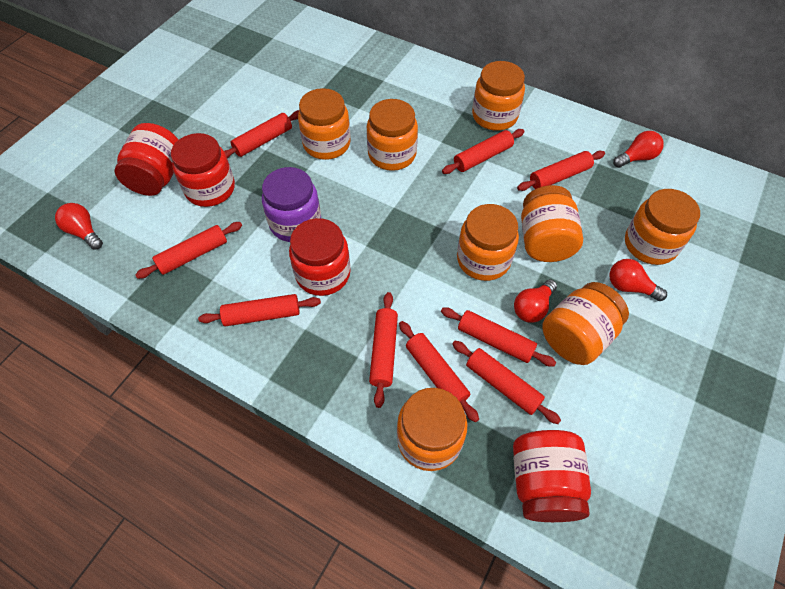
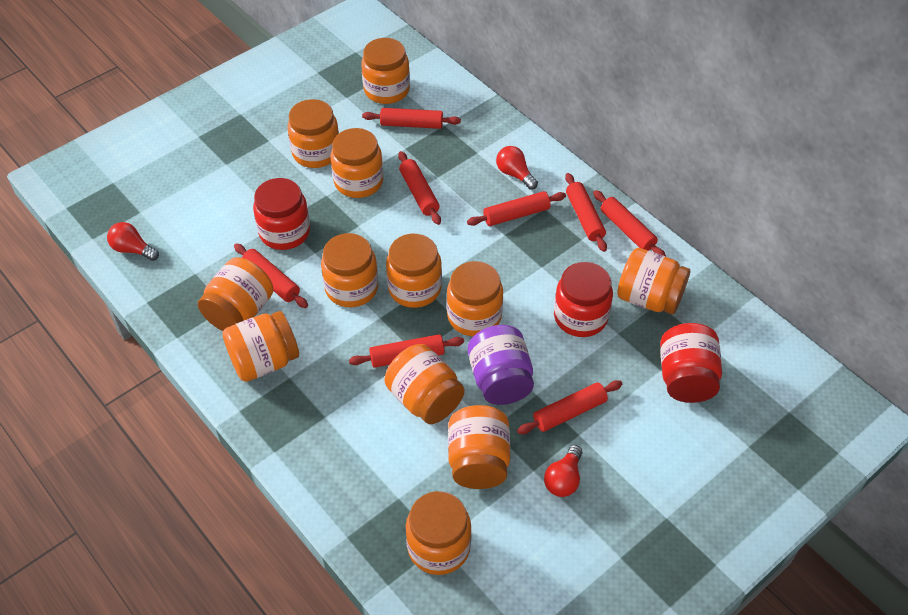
orange jar: [298,88,351,160] [367,99,418,171] [397,388,467,471] [457,204,519,281] [472,61,525,131] [521,185,583,262] [542,282,629,365] [625,189,700,265] = 8 -> [198,257,273,331] [223,311,299,382] [287,99,339,168] [321,233,378,307] [331,128,383,198] [361,38,410,104] [384,344,465,424] [386,234,442,308] [406,491,472,575] [447,261,503,336] [448,405,510,489] [617,248,690,314] = 12
red jar: [114,123,178,196] [171,133,235,207] [289,218,351,296] [513,430,591,522] = 4 -> [253,178,310,250] [554,262,613,337] [660,323,722,403] = 3
red light bulb: [55,203,103,250] [514,279,557,323] [609,259,667,301] [613,131,664,168] = 4 -> [107,222,159,261] [496,146,538,190] [544,445,582,497] = 3
red rolling pin: [135,222,242,279] [198,294,321,326] [224,110,299,158] [369,292,398,408] [399,321,479,422] [441,307,556,367] [442,129,525,174] [452,341,561,424] [517,151,605,191] = 9 -> [234,244,308,308] [349,334,464,368] [362,108,461,129] [398,151,441,225] [467,191,566,226] [517,380,622,434] [565,173,607,252] [593,190,666,256] = 8

